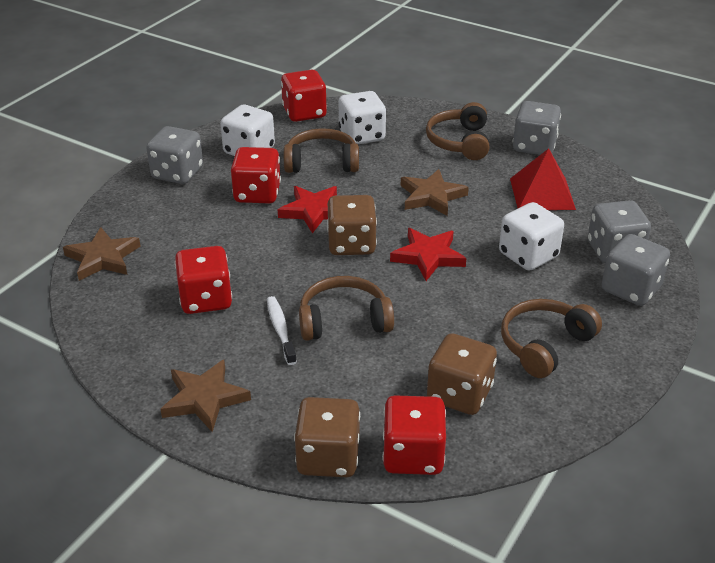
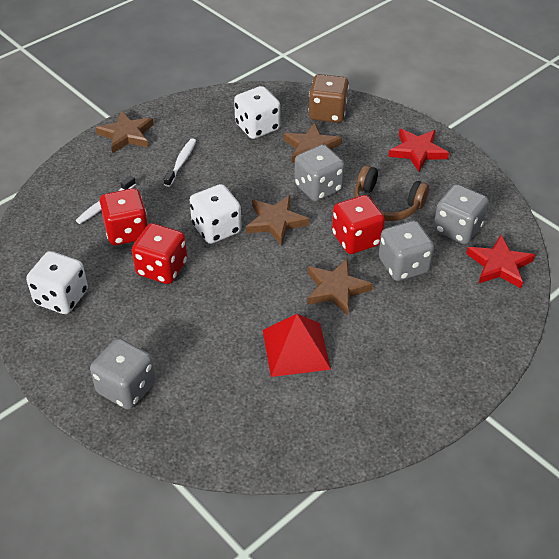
brown dice: [294,397,360,477] [327,195,377,255] [427,333,497,415] = 3 -> [308,74,349,123] = 1
brown headphones: [284,128,359,173] [299,276,394,341] [426,102,489,160] [501,299,602,378] = 4 -> [354,165,429,221] = 1
brown star: [63,227,141,281] [160,360,251,432] [401,169,469,216] = 3 -> [96,111,154,153] [246,195,309,245] [284,123,342,163] [307,259,373,315] = 4
red dice: [175,246,232,314] [231,147,281,204] [281,70,327,122] [382,395,446,475] = 4 -> [99,188,148,246] [132,223,187,284] [332,195,385,254] = 3
white toothbrush: [267,296,297,365] = 1 -> [76,176,136,224] [164,138,196,187] = 2

